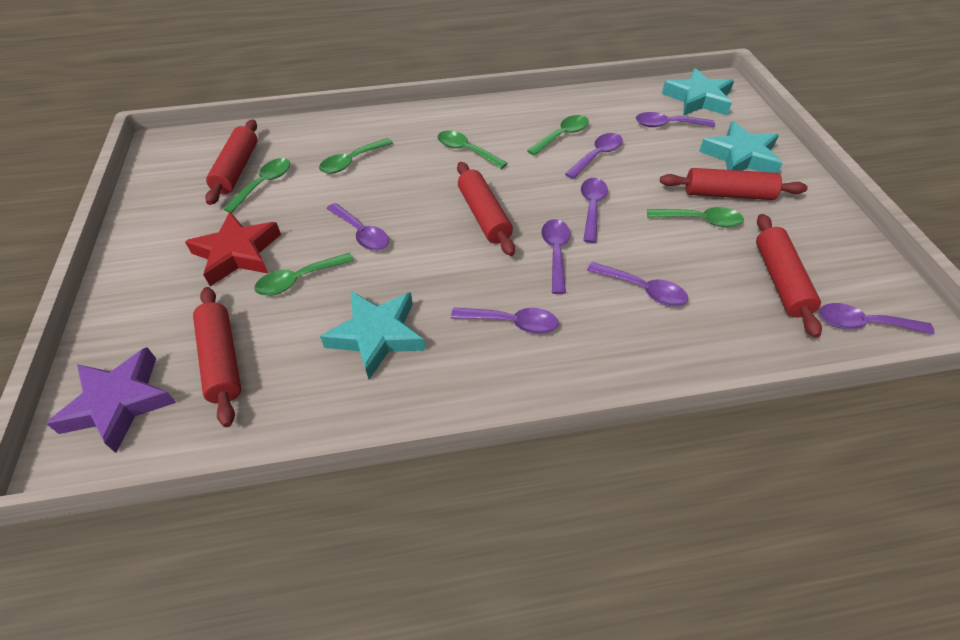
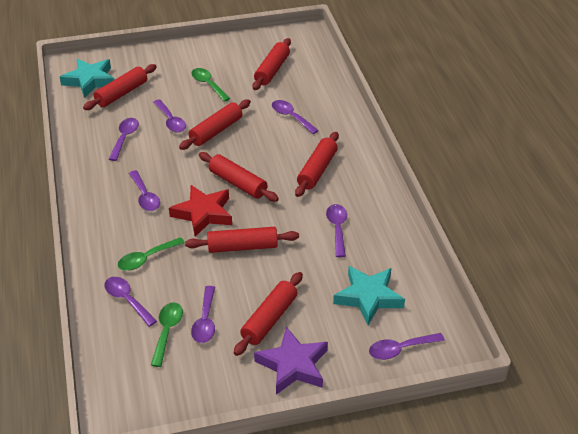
green spoon: [223,158,290,213] [254,253,354,296] [319,138,393,174] [438,131,507,169] [527,115,589,156] [647,207,744,228] = 6 -> [118,237,185,271] [151,302,183,367] [191,68,230,102] = 3
red rolling pin: [193,287,241,427] [205,120,257,205] [457,162,515,256] [660,168,808,200] [756,214,822,338] = 5 -> [83,64,157,110] [179,99,251,150] [185,227,299,253] [199,152,279,202] [234,272,303,356] [253,38,291,90] [295,132,339,197] = 7
turquoise star: [320,291,425,380] [662,68,734,116] [699,121,783,173] = 3 -> [60,58,115,98] [333,266,405,325] = 2

